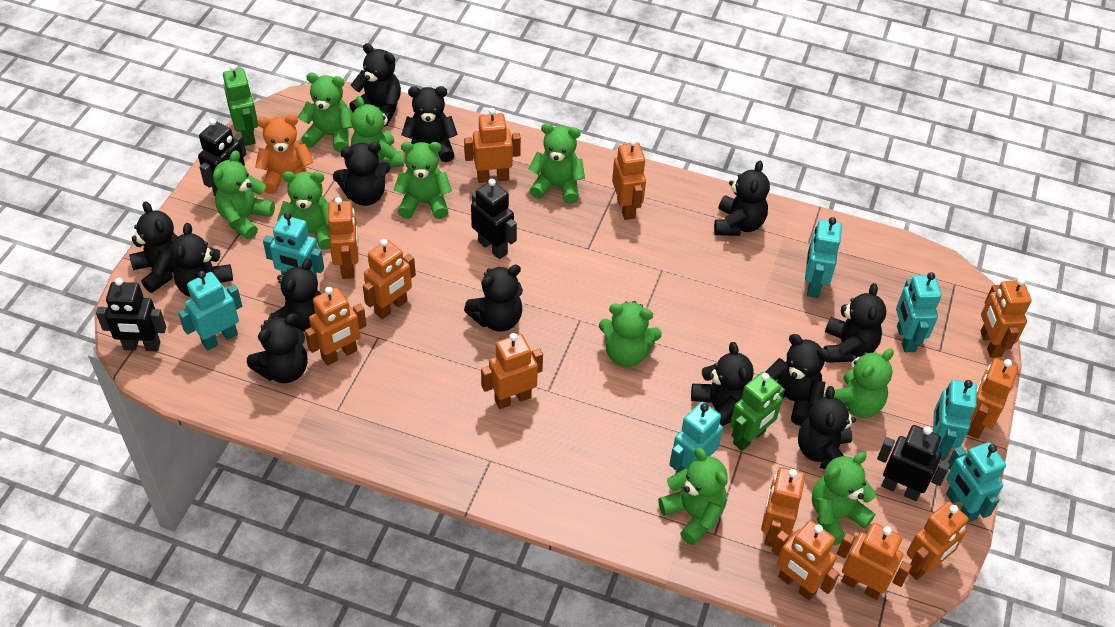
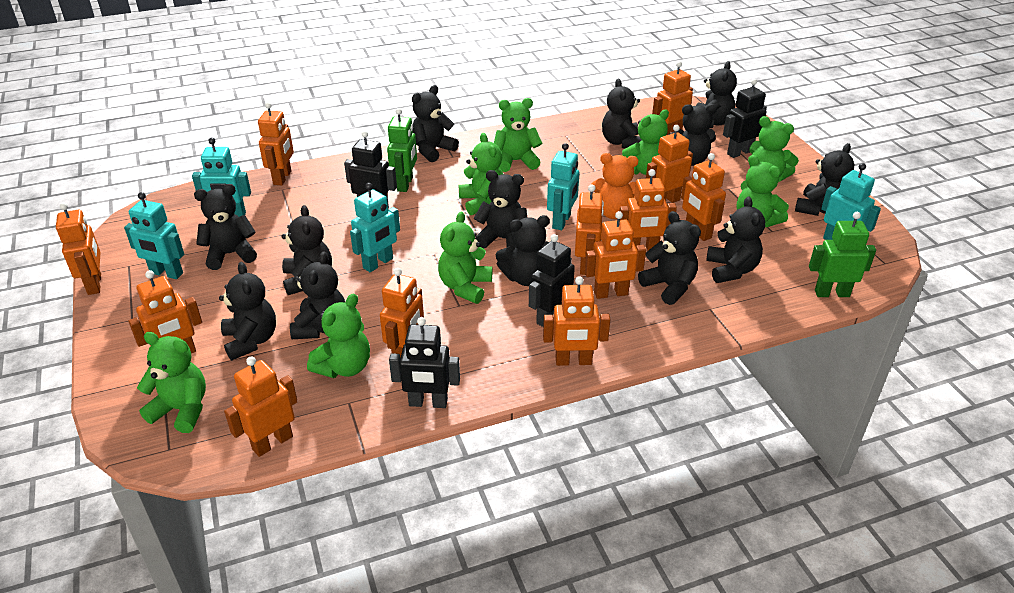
green teddy bear: [213,150,275,239] [277,171,330,250] [298,73,353,152] [351,96,404,168] [393,142,452,219] [529,123,585,204] [599,301,662,367] [658,447,728,545] [812,452,876,546] [823,349,894,418] = 10 -> [137,332,206,433] [307,294,370,378] [438,212,492,304] [459,133,503,215] [494,98,542,172] [622,109,669,175] [736,155,789,227] [749,116,799,182] = 8
turquoise robot: [178,271,242,350] [263,212,324,281] [669,402,723,473] [805,217,842,298] [896,272,942,352] [933,380,977,460] [946,442,1006,523] = 7 -> [124,192,184,279] [192,138,251,217] [350,183,400,272] [547,143,579,230] [821,163,881,240] = 5

